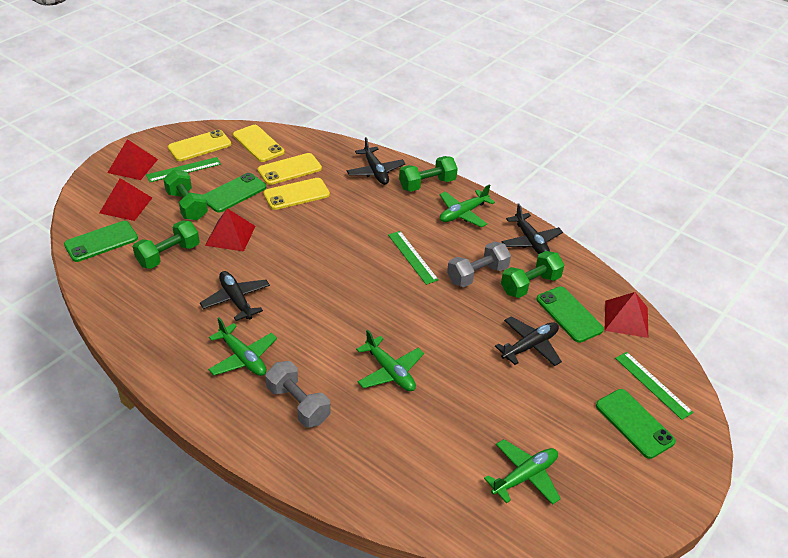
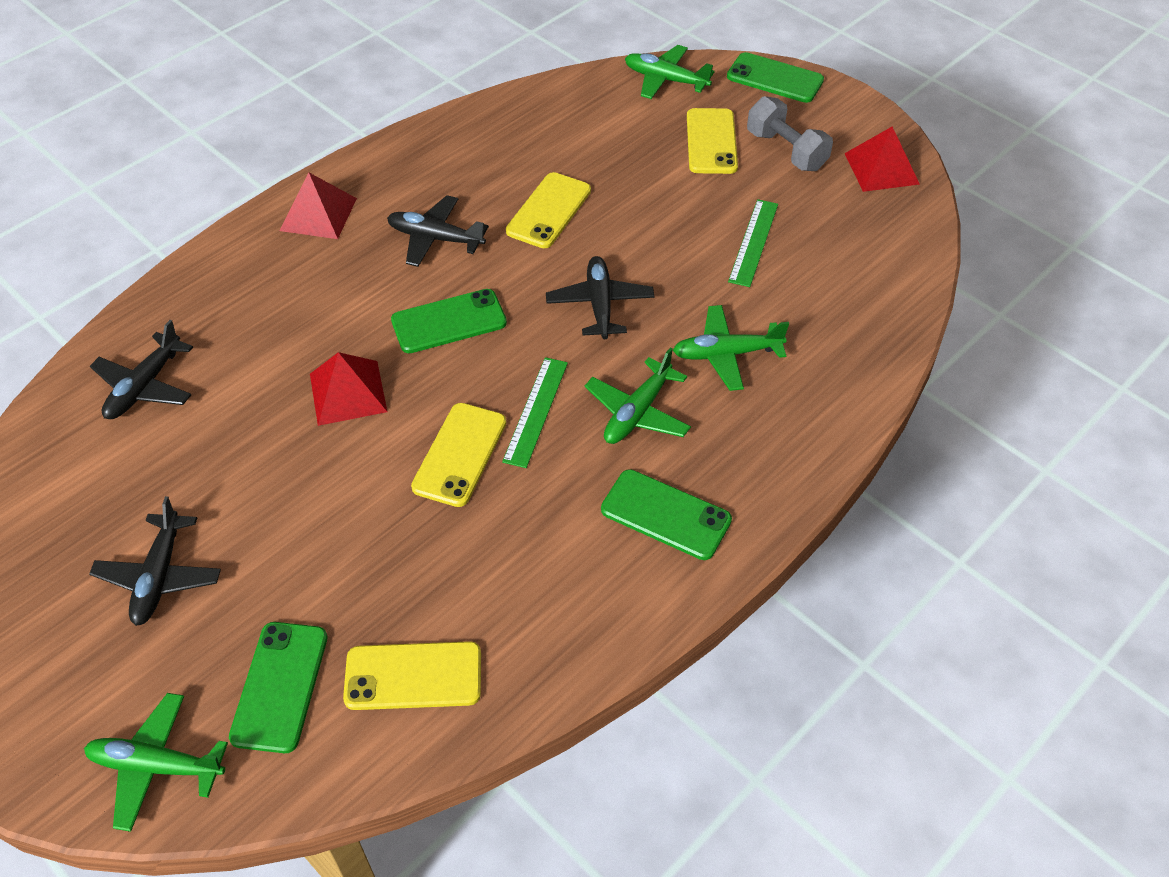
green dumbbell: [133,220,200,269] [163,169,208,220] [399,156,458,192] [501,251,564,298] = 4 -> none = 0
green ruler: [146,157,221,182] [388,231,439,285] [615,352,694,420] = 3 -> [502,357,568,468] [728,199,778,287] = 2
grey dumbbell: [265,361,331,428] [447,242,511,287] = 2 -> [747,96,833,171] = 1
red pyramid: [99,178,152,221] [107,139,158,180] [205,208,255,252] [605,292,648,338] = 4 -> [279,172,357,239] [310,352,388,426] [844,127,920,192] = 3

